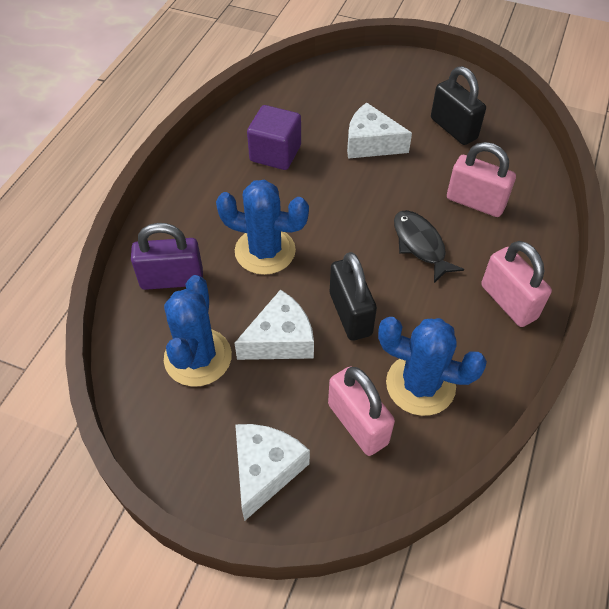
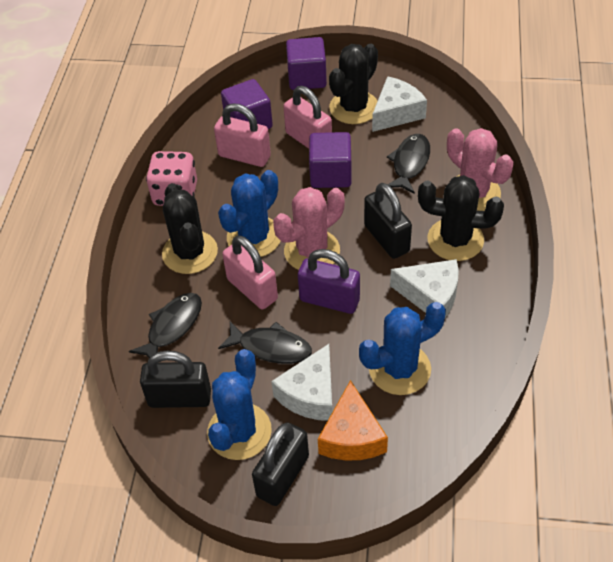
black cactus: none = 0 -> [162,183,218,274] [329,44,378,124] [418,175,504,261] = 3
black fish: [394,210,464,283] = 1 -> [129,293,202,358] [218,321,312,364] [387,134,430,194] = 3
black padlock: [330,252,377,341] [431,66,486,145] = 2 -> [140,351,211,408] [252,422,309,506] [364,183,412,259] = 3
orange cheese: none = 0 -> [318,380,388,461] = 1
pink cactus: none = 0 -> [273,187,345,270] [447,128,514,211] = 2
pink dice: none = 0 -> [146,151,197,206] = 1
purple cube: [247,105,301,170] = 1 -> [221,79,273,129] [286,37,327,90] [309,132,352,188] = 3

